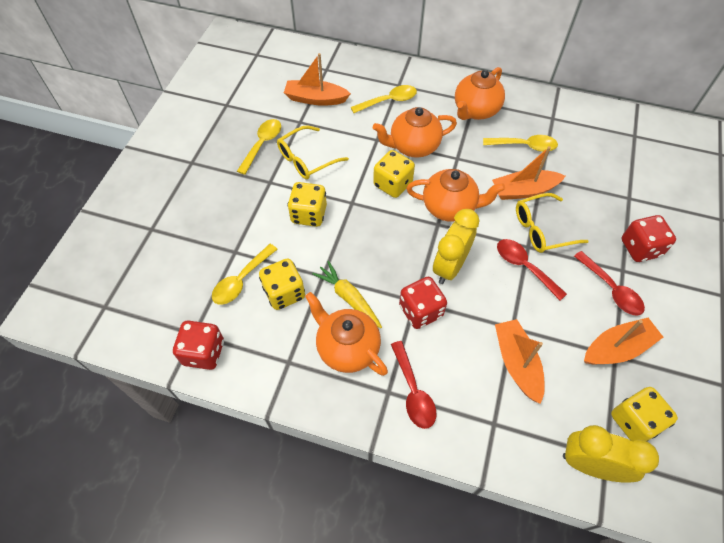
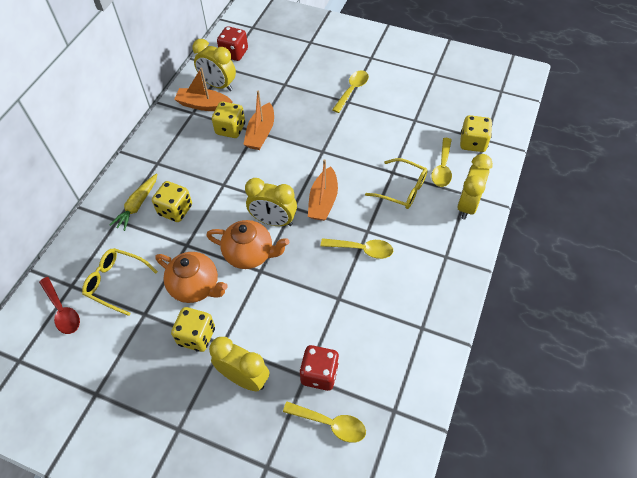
orange boat: [284,53,351,106] [492,146,565,200] [495,319,545,404] [584,318,663,364] = 4 -> [174,68,233,111] [243,91,274,150] [308,159,338,221] = 3
orange teapot: [305,292,388,376] [373,107,457,158] [407,169,505,222] [455,67,505,120] = 4 -> [155,252,228,303] [206,220,289,269] = 2
red dice: [173,321,224,370] [399,277,447,329] [621,215,676,262] = 3 -> [217,26,248,61] [299,345,339,391] = 2
red spoon: [391,341,436,429] [497,239,567,301] [574,251,645,315] = 3 -> [39,277,80,334] = 1
yellow clock: [433,209,479,284] [563,425,659,483] = 2 -> [192,39,236,91] [209,337,270,392] [245,178,297,226] [457,154,493,220] = 4

